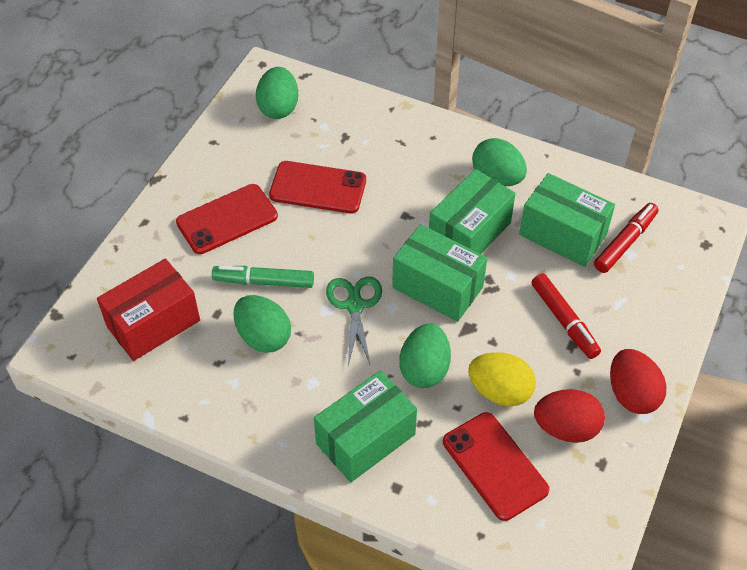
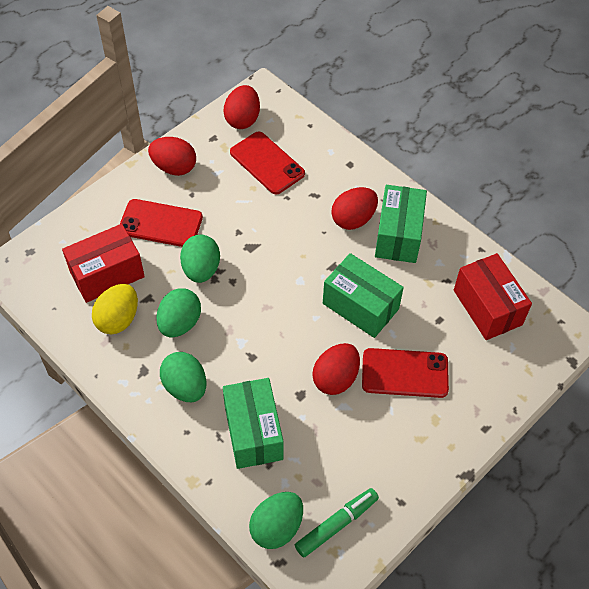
green box: [314,370,417,482] [392,224,487,322] [429,169,516,254] [519,173,615,267] = 4 -> [223,378,284,469] [323,253,404,338] [375,185,427,263] = 3
green scissors: [326,276,382,366] = 1 -> none = 0
red box: [97,259,200,361] = 1 -> [62,224,145,303] [454,253,532,340] = 2
red egg: [534,389,605,443] [610,349,666,414] = 2 -> [148,137,196,176] [224,85,260,129] [312,343,360,395] [331,187,378,230] = 4
red marker: [532,274,601,359] [594,203,659,273] = 2 -> none = 0

